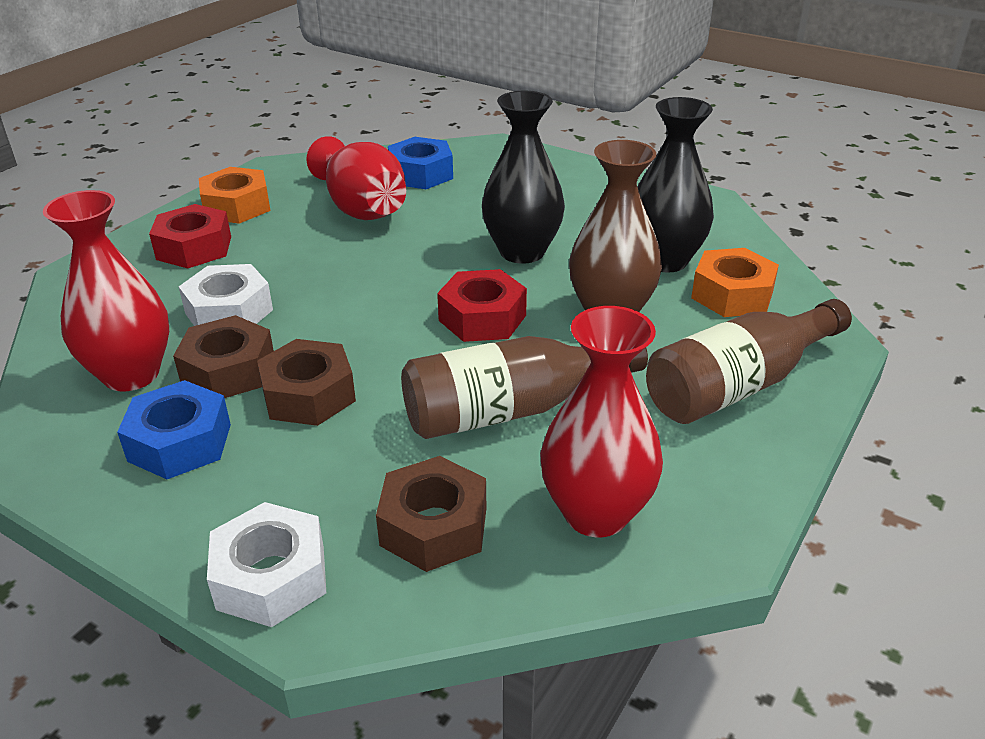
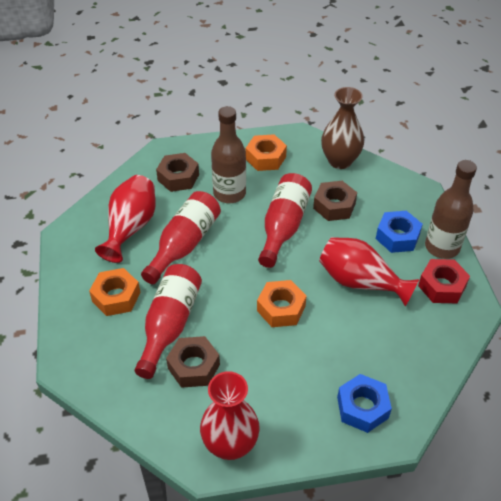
black vase: [482,91,565,264] [637,97,714,273] = 2 -> none = 0
orange nut: [199,167,271,224] [691,248,779,317] = 2 -> [89,268,140,316] [246,134,287,171] [257,280,306,327] = 3
red bottle: none = 0 -> [135,264,202,379] [141,191,221,284] [258,173,312,268] = 3
red nut: [149,204,231,268] [437,269,527,342] = 2 -> [418,259,470,303] = 1
white nut: [179,264,273,326] [207,502,326,627] = 2 -> none = 0

